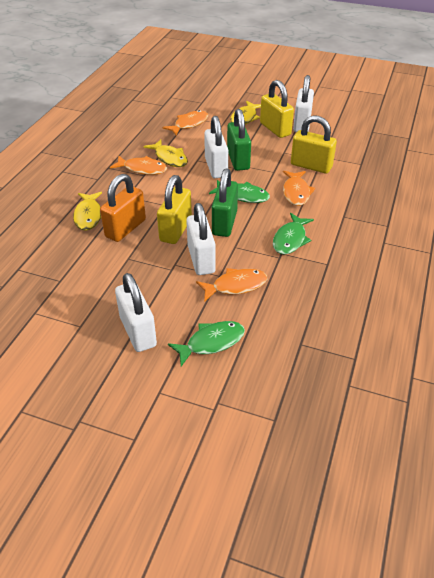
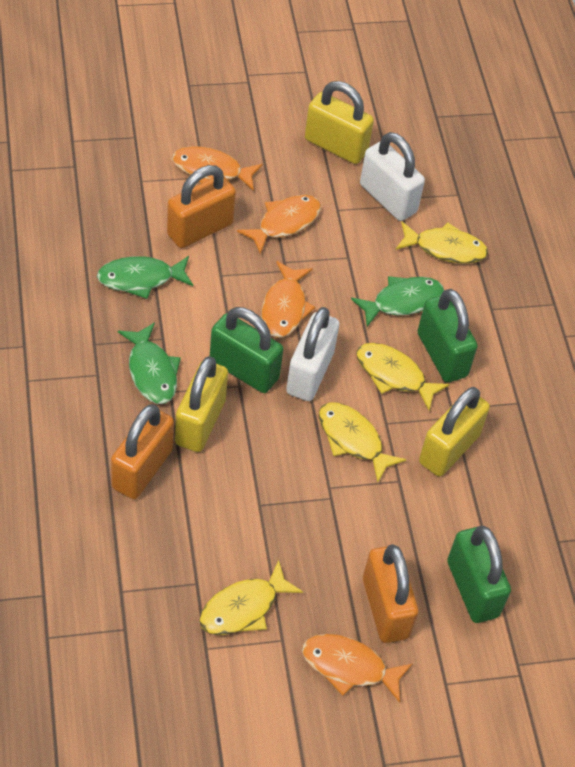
green padlock: [212,168,238,237] [227,109,251,171] = 2 -> [210,307,283,393] [418,289,478,382] [447,526,511,623] = 3
orange padlock: [100,174,146,242] = 1 -> [111,404,174,499] [167,165,236,248] [363,544,418,643] = 3
white padlock: [115,273,157,352] [186,203,216,275] [204,116,228,178] [293,75,314,132] = 4 -> [286,307,339,401] [360,132,425,221] = 2
yellow fish: [73,192,102,231] [144,139,188,167] [230,101,261,125] = 3 -> [199,560,303,635] [319,402,406,483] [356,343,450,410] [396,222,488,263] = 4

